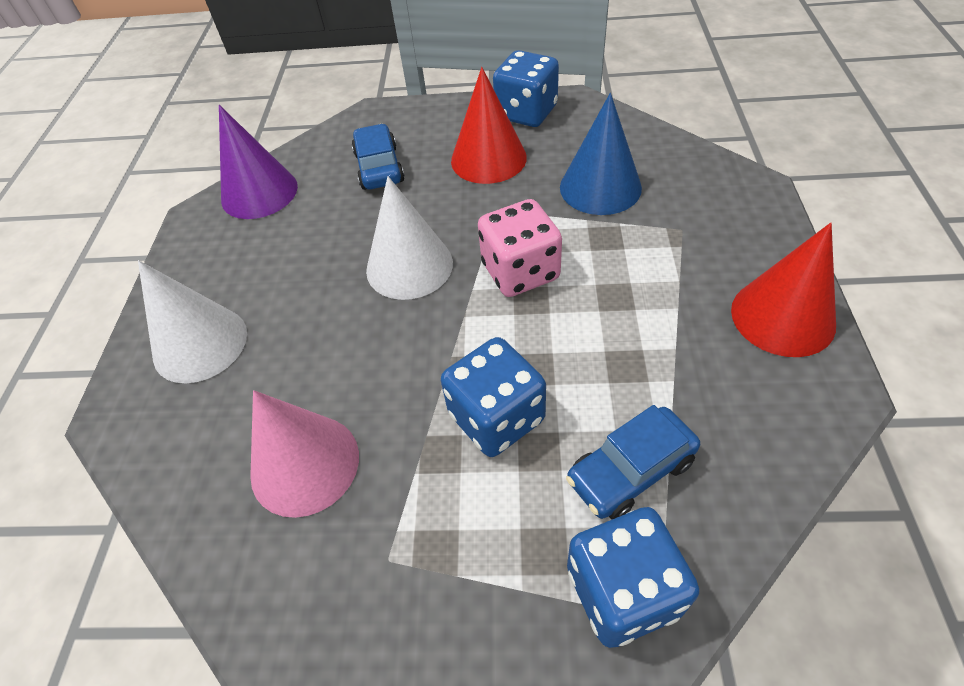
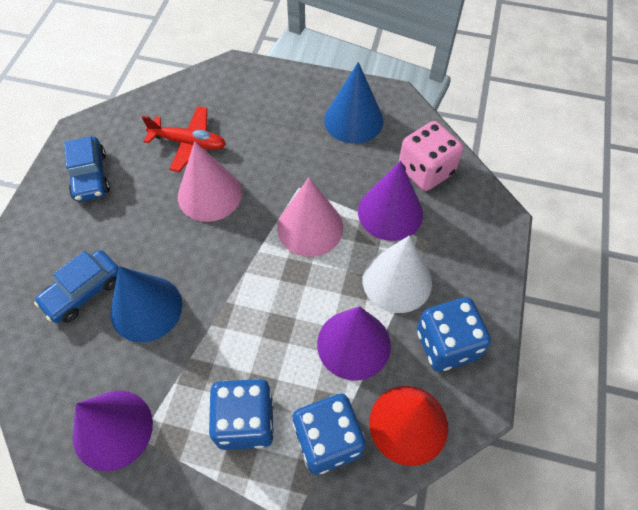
blue cone: [560,93,642,215] = 1 -> [110,266,182,342] [324,62,383,144] = 2
pink cone: [250,390,359,518] = 1 -> [178,141,242,222] [277,177,343,257] = 2
purple cone: [219,105,298,219] = 1 -> [73,391,153,471] [317,306,391,380] [358,161,423,241] = 3
red cone: [451,67,527,184] [731,223,836,357] = 2 -> [369,386,448,466] = 1
red plane: none = 0 -> [142,106,226,172] = 1
white cone: [138,260,247,383] [366,176,453,300] = 2 -> [362,236,432,313] = 1

